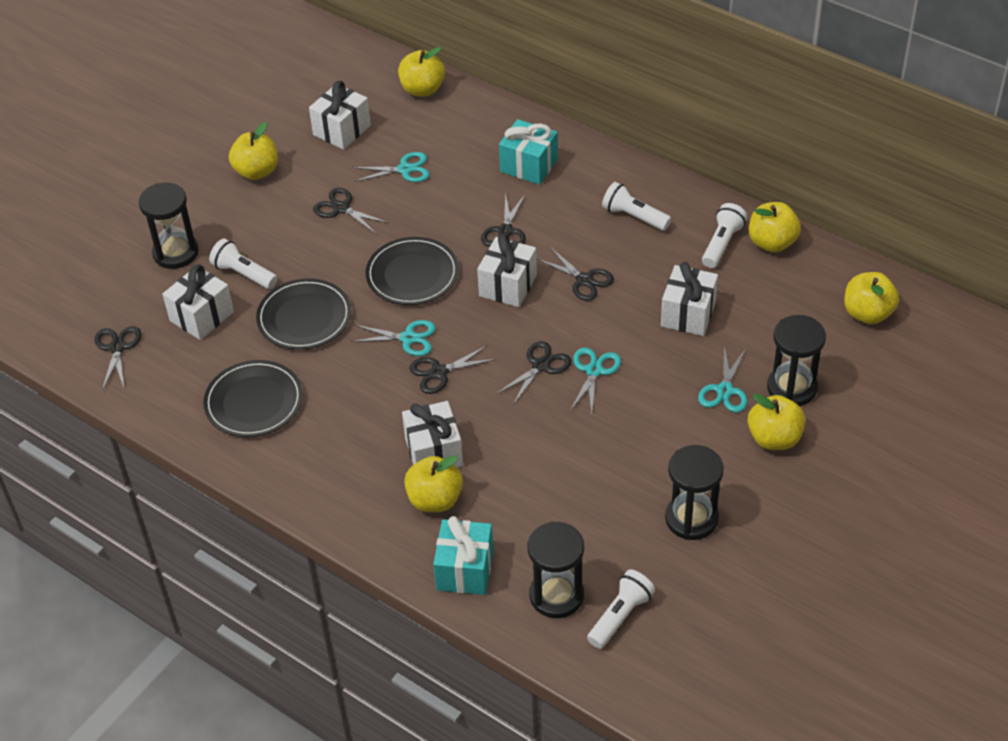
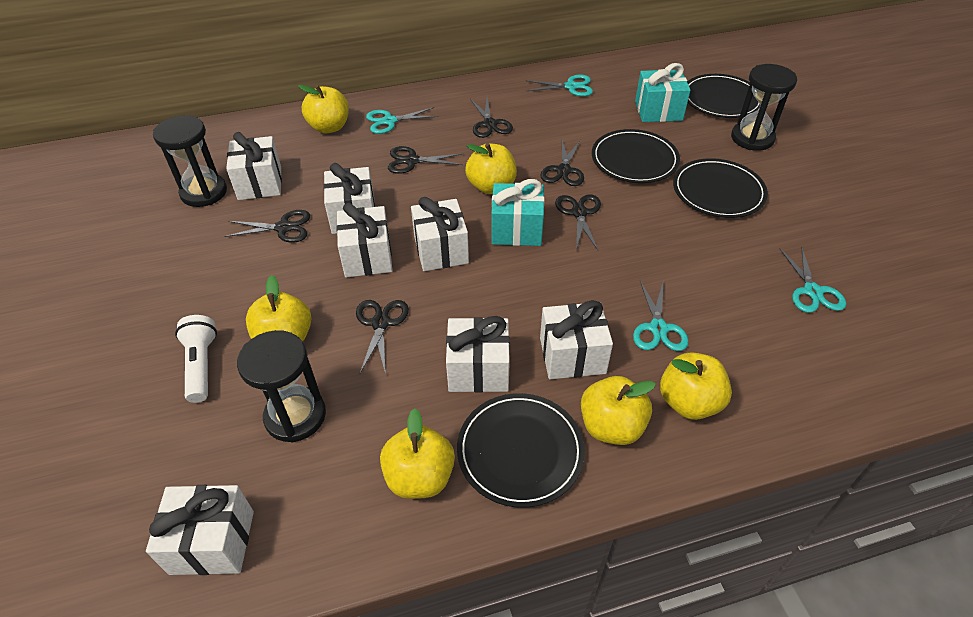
black hourglass: [139,183,199,269] [528,521,584,618] [665,445,724,540] [767,315,826,406] = 4 -> [153,115,227,207] [237,330,326,442] [731,64,797,151] = 3
black plate: [203,360,303,437] [256,278,351,350] [366,237,459,305] = 3 -> [457,393,585,508] [592,129,680,183] [673,158,768,218] [687,74,760,118] = 4
white flashlight: [209,238,278,289] [587,569,655,649] [602,182,671,231] [702,203,747,268] = 4 -> [175,315,217,403] = 1
white gift: [163,264,234,340] [309,81,371,150] [402,401,463,468] [477,234,537,307] [661,262,718,336] = 5 -> [146,485,254,575] [226,132,282,200] [323,163,375,234] [336,203,392,277] [411,197,469,271] [446,316,510,392] [540,300,613,379] = 7

